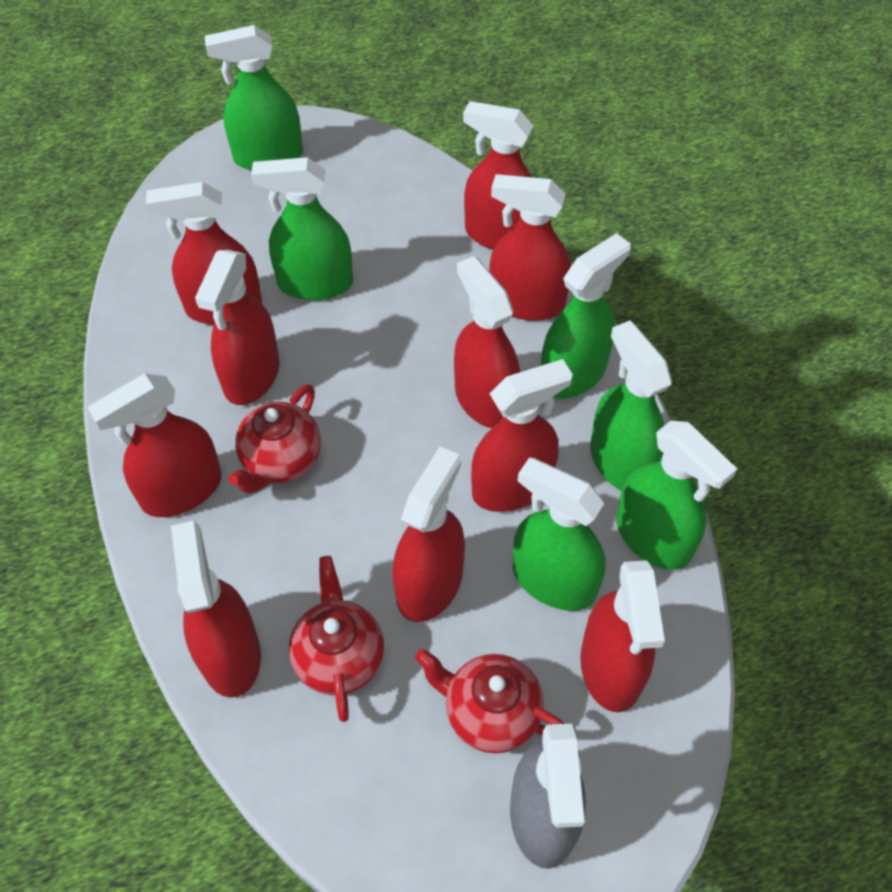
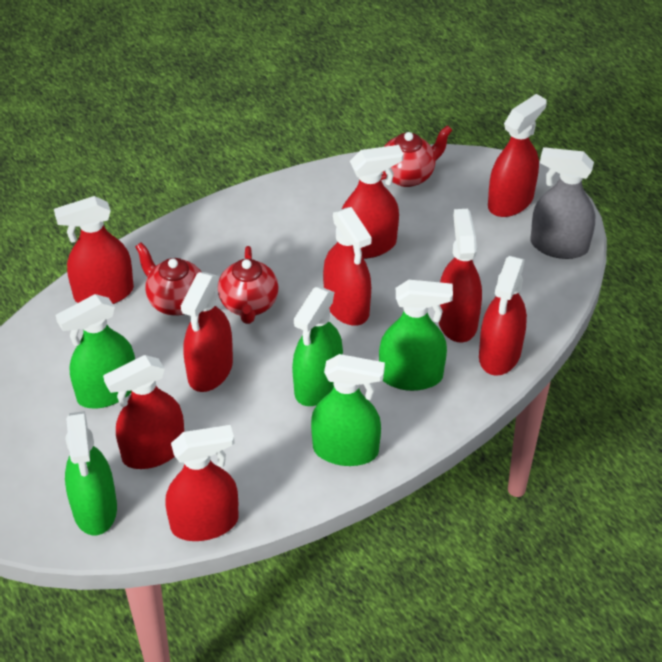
green spray bottle: [205,25,303,171] [251,157,353,301] [513,457,606,611] [541,233,631,399] [590,320,672,491] [616,421,737,570] = 6 -> [56,294,135,408] [65,411,117,535] [292,287,343,406] [311,354,385,466] [379,280,453,391] = 5
red spray bottle: [87,374,222,517] [146,182,262,325] [171,521,261,698] [195,250,279,405] [393,447,465,622] [454,256,520,428] [463,101,533,250] [471,359,573,512] [489,174,571,321] [580,560,665,712] = 10 -> [54,196,134,304] [103,355,184,469] [165,425,239,541] [181,272,233,392] [323,207,371,326] [342,145,403,259] [439,209,482,343] [479,256,527,376] [488,94,547,217] = 9

